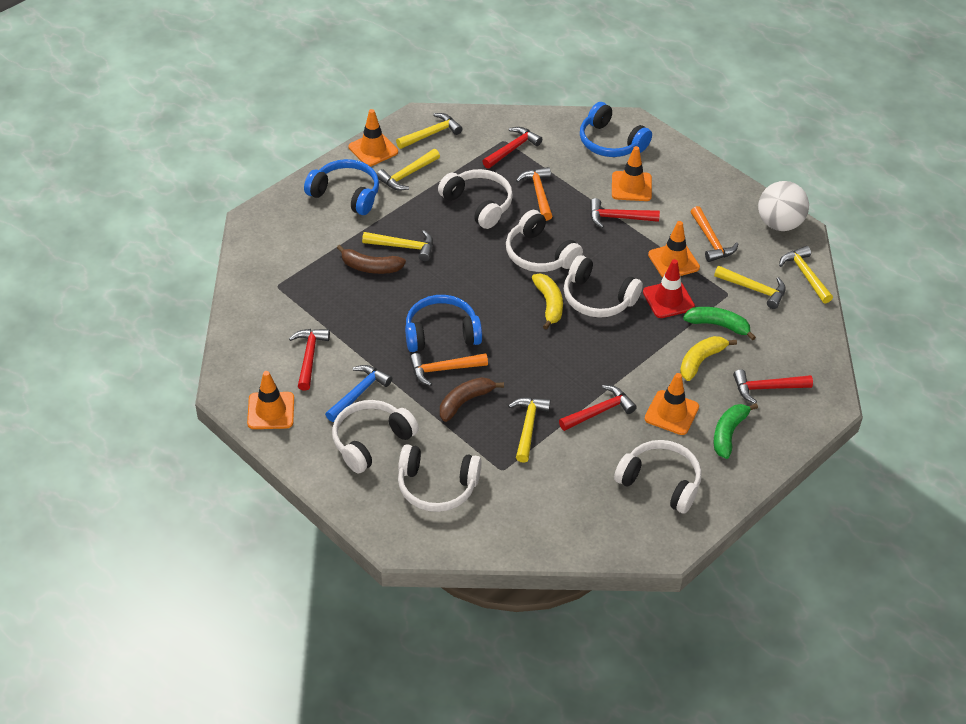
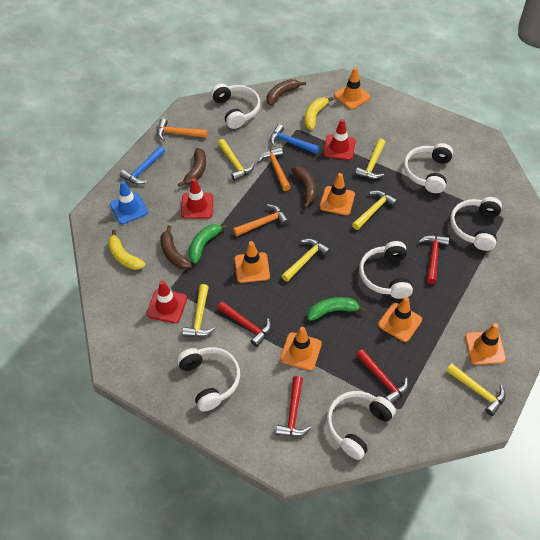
blue hammer: [325,365,392,422] = 1 -> [120,146,165,185] [270,124,319,154] = 2
blue headphones: [304,159,379,215] [405,295,482,352] [580,102,652,157] = 3 -> none = 0
blue traffic cone: none = 0 -> [110,181,148,224] = 1
brown banana: [337,245,406,274] [440,377,504,422] = 2 -> [160,225,192,269] [178,148,206,187] [267,79,306,106] [291,166,317,208] = 4
orange traffic cone: [247,371,294,429] [349,109,398,167] [612,146,652,201] [645,373,699,435] [648,221,700,278] = 5 -> [235,241,270,283] [280,327,322,370] [320,173,355,215] [334,67,371,110] [378,297,422,342] [465,323,506,365] = 6
red hammer: [289,329,330,391] [483,127,542,169] [559,385,637,431] [590,198,660,228] [733,369,813,404] = 5 -> [217,301,271,347] [276,376,311,437] [356,349,409,404] [419,235,449,284] = 4
red traffic cone: [643,259,695,318] = 1 -> [147,280,187,323] [181,178,213,219] [323,119,356,160] = 3
white ball: [758,181,809,231] = 1 -> none = 0

